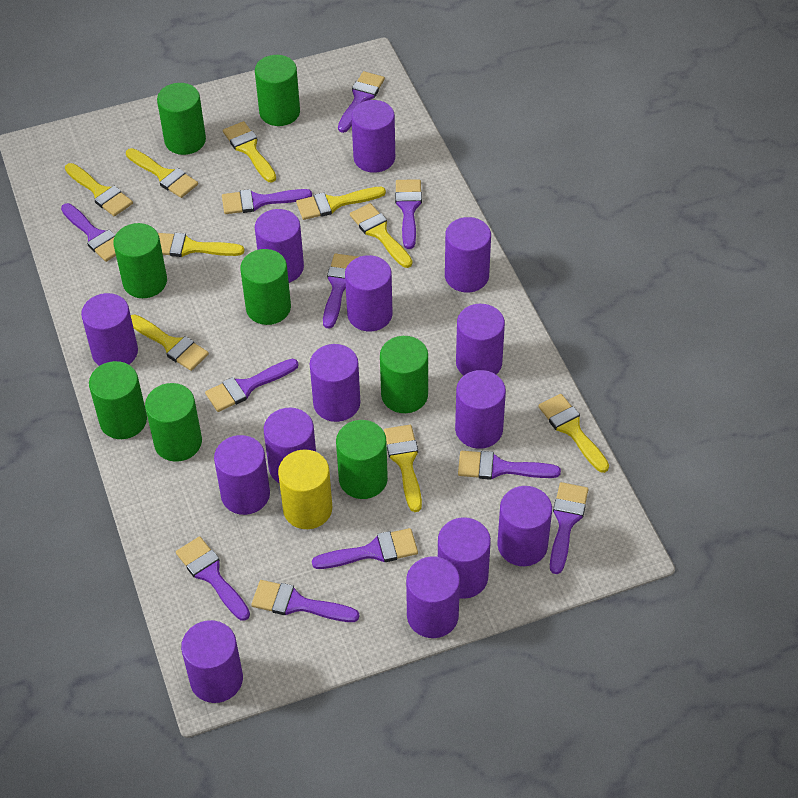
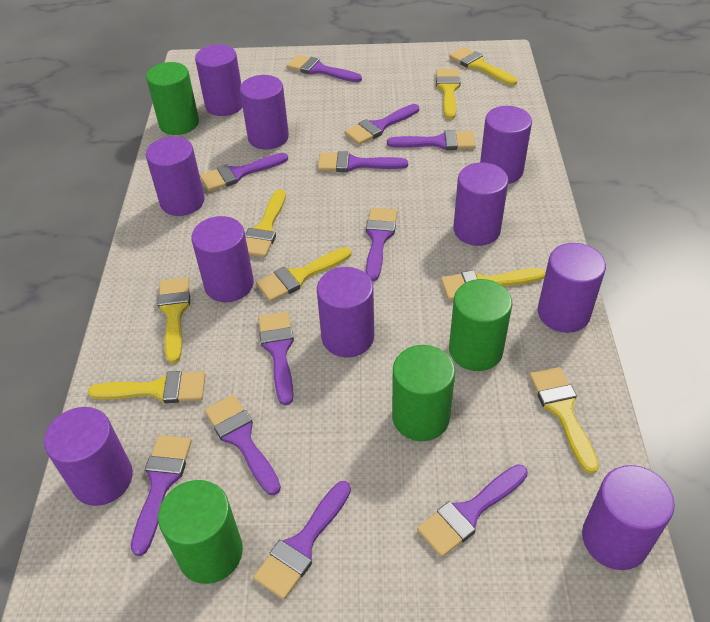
green cylinder: [89,361,147,439] [113,223,167,298] [145,383,202,462] [157,83,206,155] [240,249,291,325] [255,55,300,126] [336,420,388,499] [380,336,428,413] = 8 -> [146,62,199,135] [158,480,243,584] [392,345,455,441] [449,279,512,371] = 4
purple cylinder: [81,293,138,366] [181,620,243,703] [214,435,270,515] [255,209,304,283] [264,408,316,484] [310,344,360,422] [345,255,392,331] [351,100,395,173] [406,556,460,638] [438,517,491,599] [445,217,491,292] [455,370,506,449] [456,304,505,376] [497,486,552,566] = 14 -> [44,407,133,506] [146,136,205,216] [191,216,254,302] [195,44,242,116] [240,75,289,149] [317,267,374,357] [453,163,509,246] [480,106,532,184] [538,243,606,333] [582,465,675,570] = 10
yellow brush: [65,163,133,216] [126,148,198,198] [131,314,209,371] [158,233,245,257] [223,121,276,182] [296,187,386,220] [350,203,412,268] [384,425,422,512] [538,394,609,473] = 9 -> [88,371,206,403] [158,277,190,364] [245,189,286,258] [256,247,351,302] [436,69,461,119] [441,268,546,301] [449,47,517,85] [529,367,599,474] = 8
yellow cylinder: [278,449,332,529] = 1 -> none = 0

